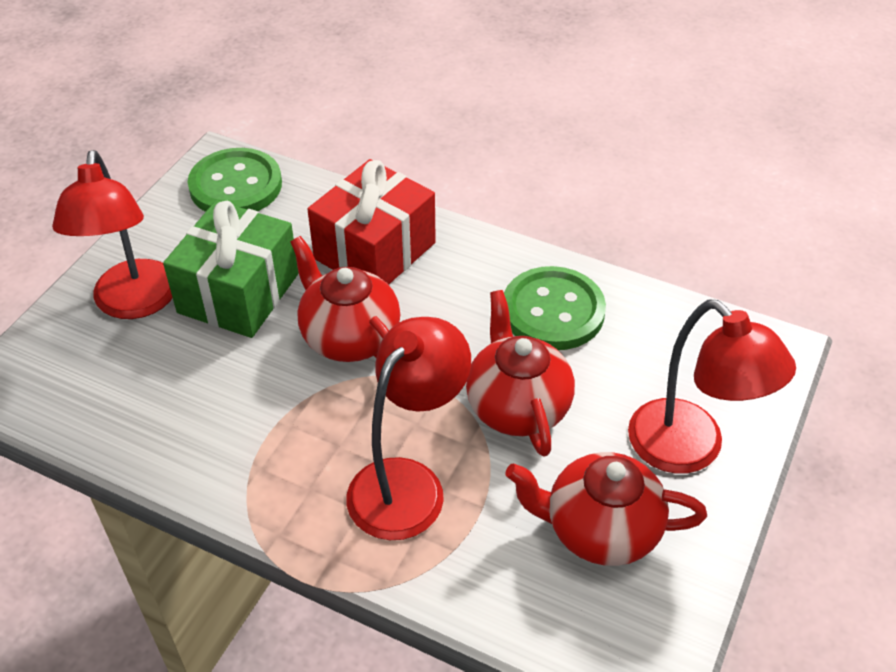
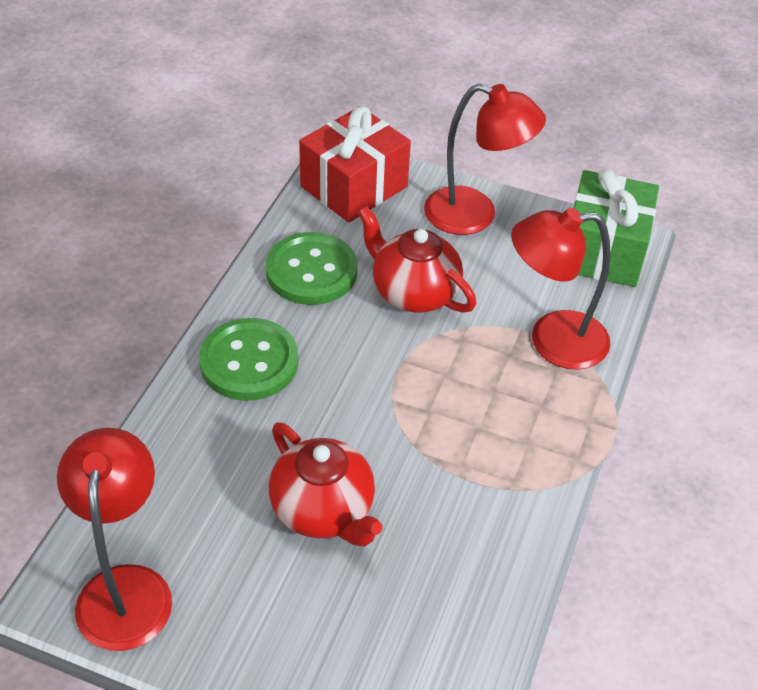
red teapot: [291,236,400,362] [466,290,575,456] [505,452,707,566] = 3 -> [269,422,383,547] [358,206,476,313] = 2

